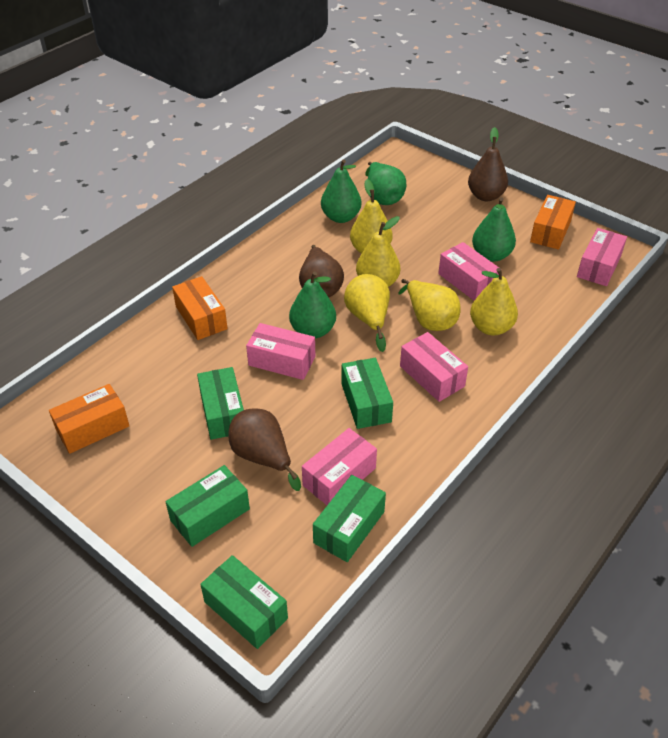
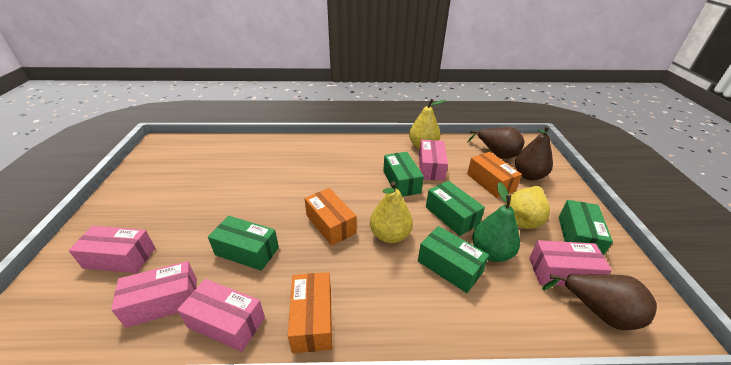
green pear: [289,271,336,338] [321,159,361,223] [365,162,406,205] [472,197,516,262] = 4 -> [472,182,520,262] = 1
yellow pear: [344,274,390,352] [350,179,393,254] [356,216,400,287] [398,279,460,331] [470,268,518,335] = 5 -> [370,181,413,243] [409,99,446,149] [505,185,550,229] = 3

